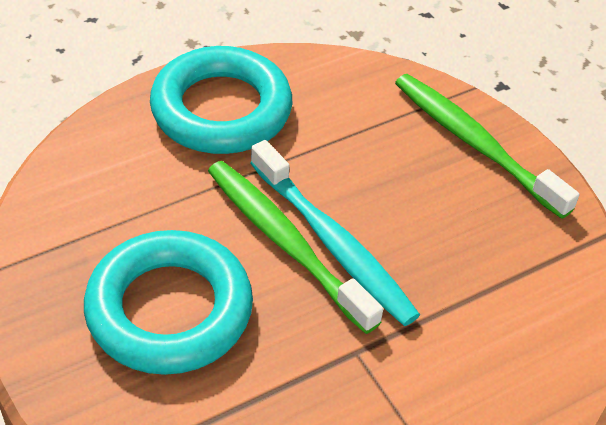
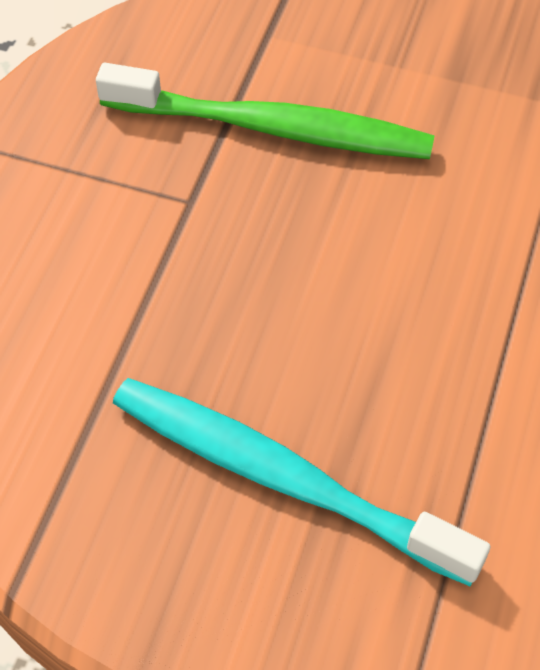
green toothbrush: [208,161,383,334] [395,74,580,219] = 2 -> [96,63,435,159] = 1
turquoise ring: [84,230,253,375] [150,46,292,154] = 2 -> none = 0

